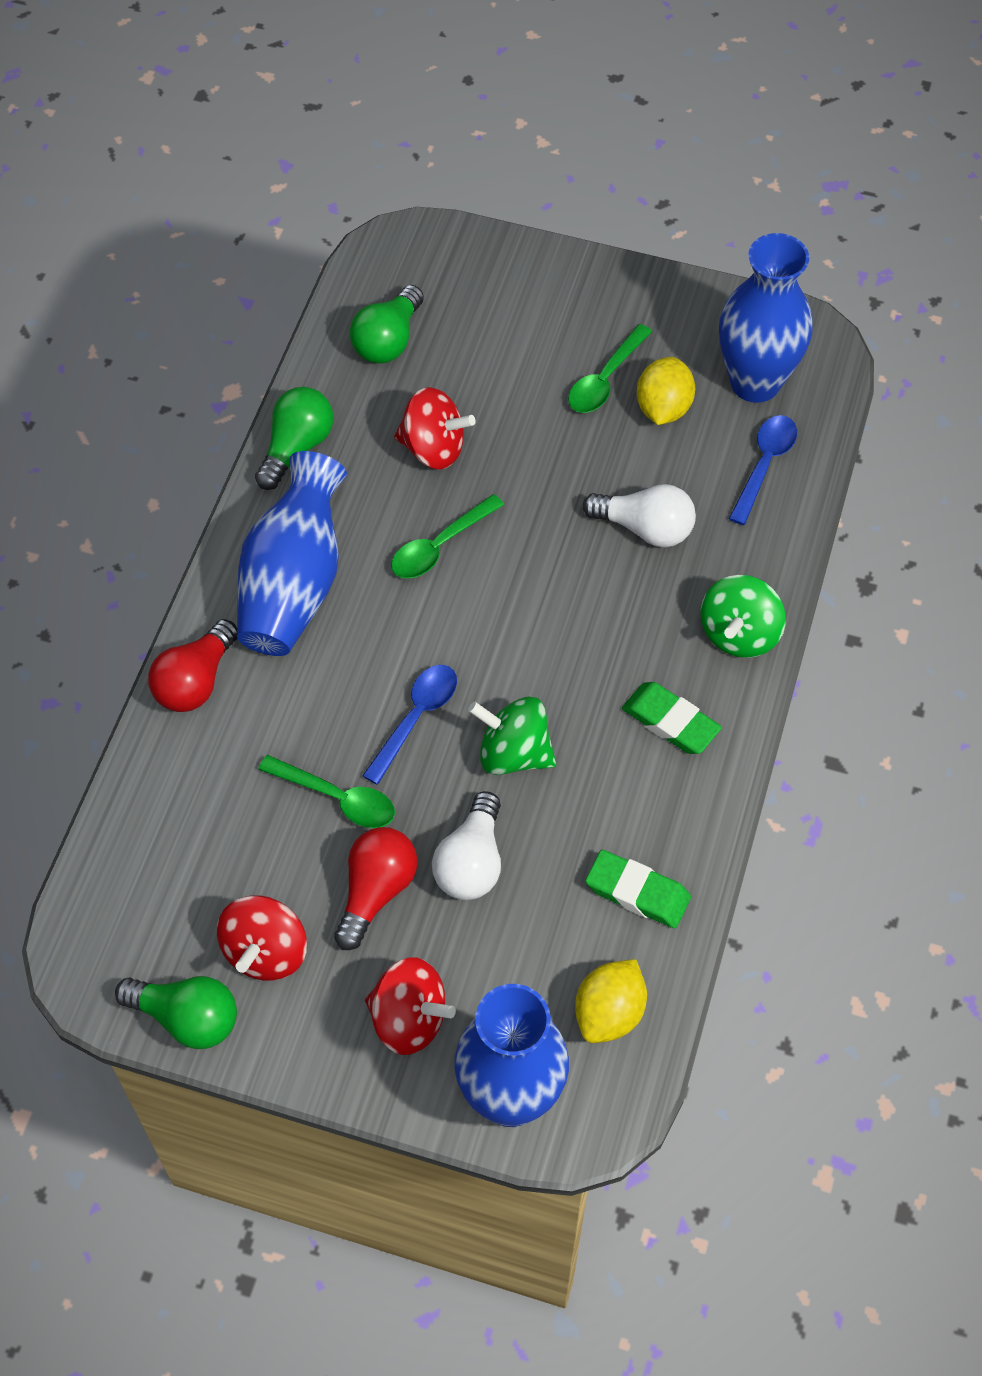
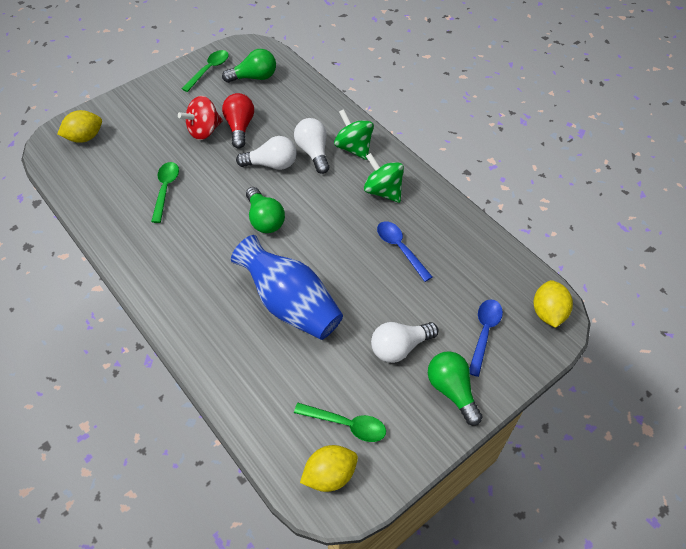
blue vase: [237,451,347,656] [454,984,569,1127] [719,233,812,403] = 3 -> [231,235,343,340] = 1
green eraser: [586,850,691,928] [622,682,722,754] = 2 -> none = 0
red light bulb: [148,619,237,712] [334,827,418,950] = 2 -> [222,93,254,149] = 1
red spinning top: [217,895,307,981] [365,957,456,1055] [394,387,476,470] = 3 -> [178,96,223,140] = 1
white light bulb: [432,791,501,900] [583,484,696,547] = 2 -> [236,136,297,170] [294,118,329,174] [371,322,439,363] = 3
yellow lemon: [575,959,647,1043] [637,357,695,425] = 2 -> [57,110,102,143] [300,445,358,492] [534,280,573,328] = 3

